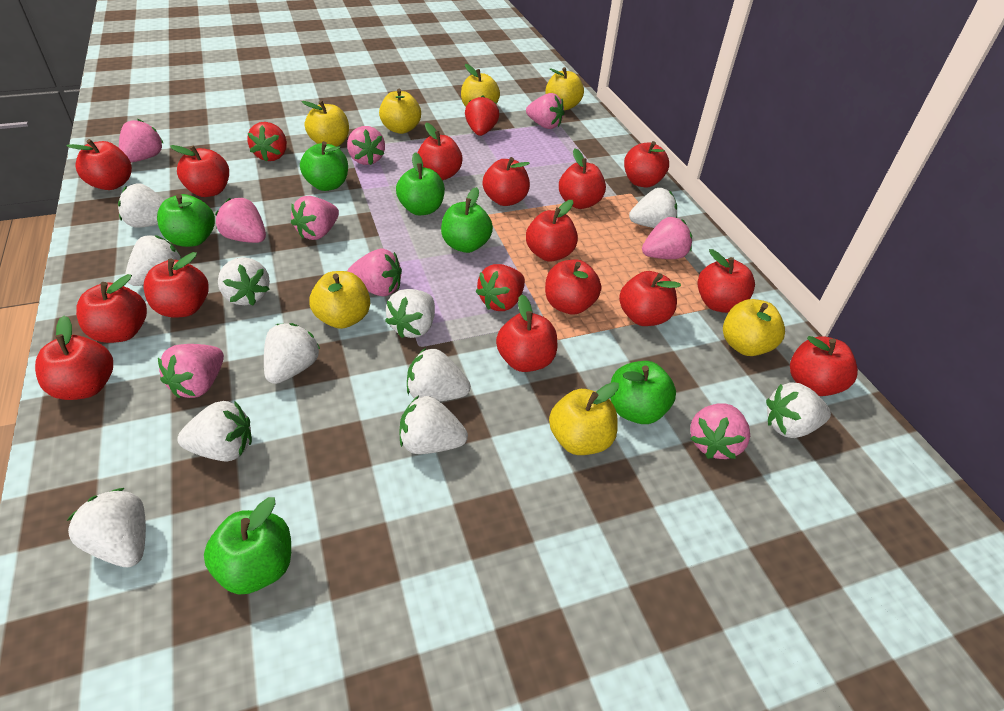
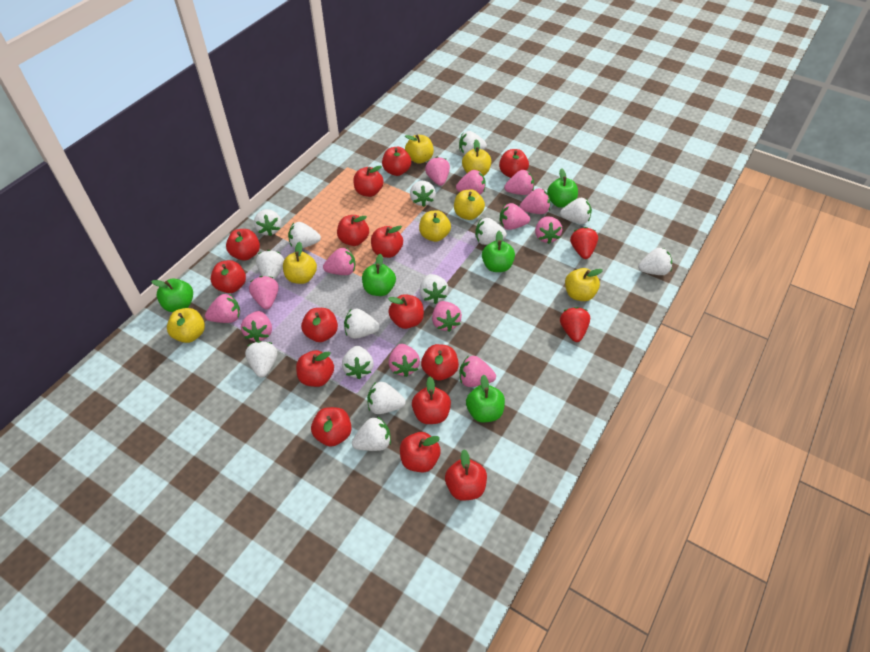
green apple: [157,194,215,247] [204,497,291,594] [300,141,348,191] [396,152,445,215] [441,187,493,253] [611,361,676,424] = 6 -> [151,278,193,312] [362,253,396,296] [466,375,505,422] [482,231,515,272] [547,168,578,208] = 5
pink strawberry: [119,119,164,162] [158,344,224,398] [215,198,266,243] [291,196,339,240] [347,126,385,165] [347,248,402,296] [526,93,564,129] [642,217,692,259] [690,403,750,459] = 9 -> [205,293,240,323] [241,311,272,342] [249,276,279,309] [323,247,355,275] [389,344,420,377] [425,157,450,186] [432,301,462,332] [456,170,485,194] [459,355,496,387] [500,203,530,230] [504,170,534,195] [520,188,550,214] [535,216,562,244] = 13
red strawberry: [248,122,287,162] [465,96,499,136] [476,264,525,311] = 3 -> [560,307,590,342] [570,227,598,259] = 2
white strawberry: [67,488,146,567] [118,183,165,228] [125,235,182,286] [177,401,252,461] [218,257,270,306] [264,323,320,384] [385,289,435,338] [399,395,468,454] [407,348,471,401] [629,188,677,228] [766,382,831,438] = 11 -> [245,341,277,378] [254,209,281,236] [256,250,284,279] [288,222,321,248] [342,346,374,379] [344,308,380,339] [352,417,391,451] [367,382,406,414] [410,181,436,207] [419,274,448,304] [459,131,487,155] [475,218,507,245] [560,198,592,224] [638,248,672,275] = 14

